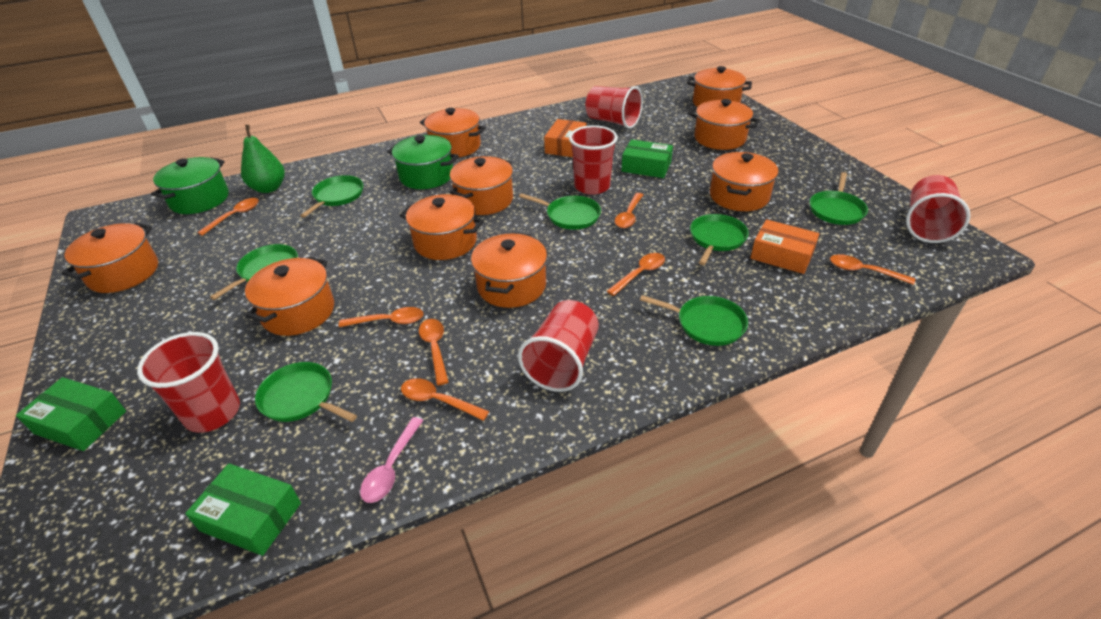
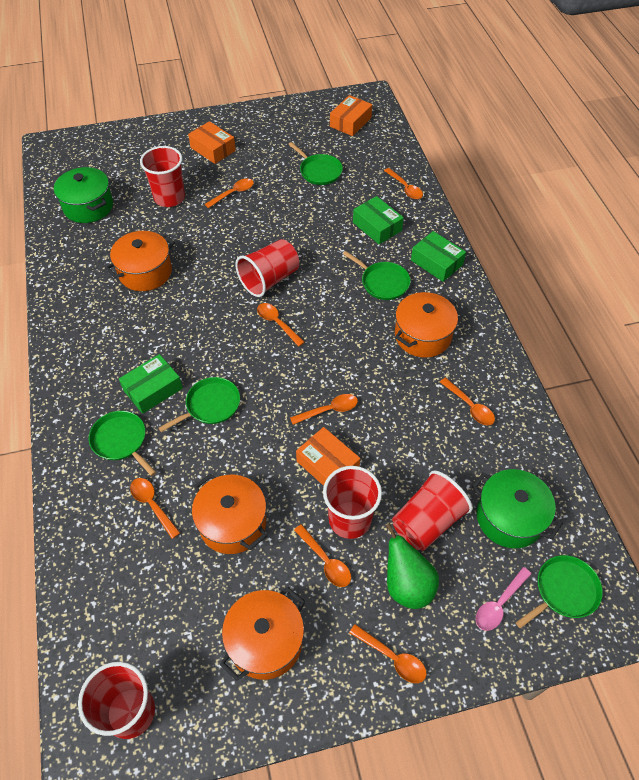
green pan: [210,244,298,300] [255,362,357,422] [300,175,363,218] [519,193,601,230] [640,295,748,346] [690,214,749,265] [810,172,868,225] = 7 -> [89,411,156,476] [159,377,240,432] [288,142,343,185] [343,251,410,300] [516,555,603,629] = 5
orange box: [544,119,587,157] [750,219,819,274] = 2 -> [188,121,236,164] [296,427,360,486] [330,95,372,136] = 3
orange pot: [61,223,158,293] [245,257,334,336] [400,194,484,260] [420,108,486,157] [450,156,513,215] [471,233,547,308] [687,66,752,107] [688,99,760,150] [710,152,778,211] = 9 -> [105,231,175,291] [192,473,267,554] [220,587,305,681] [395,292,458,358] = 4
orange spoon: [197,198,259,236] [339,307,423,327] [401,378,489,421] [419,319,449,385] [607,253,665,296] [615,193,643,228] [830,254,915,285] = 7 -> [130,478,180,539] [204,178,254,208] [257,303,305,347] [290,394,358,425] [294,524,351,587] [349,624,427,683] [384,168,423,199] [440,377,495,425] = 8

